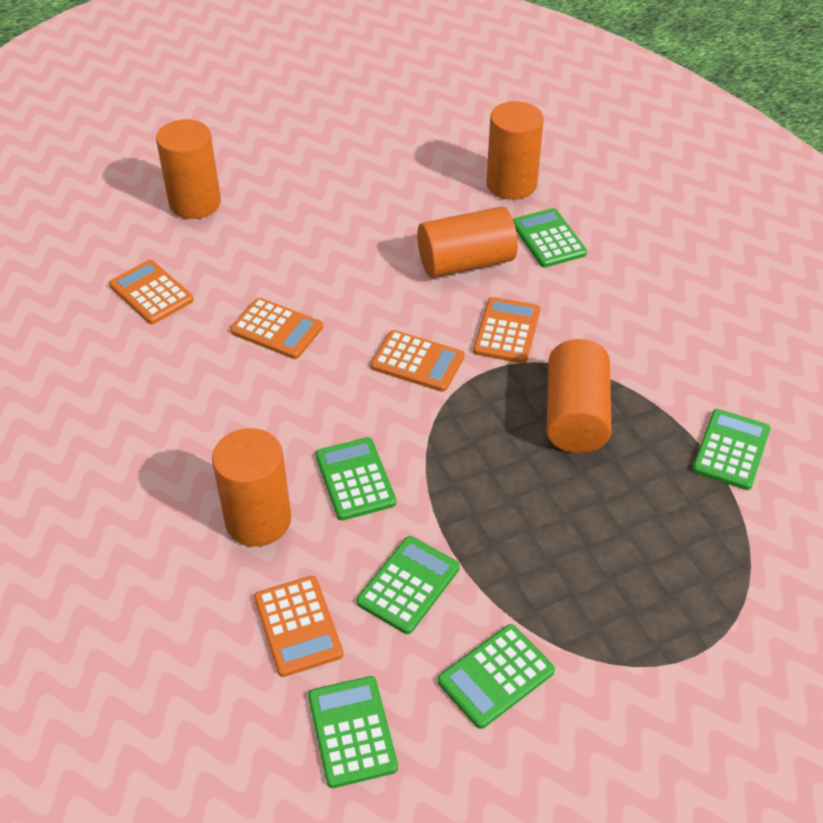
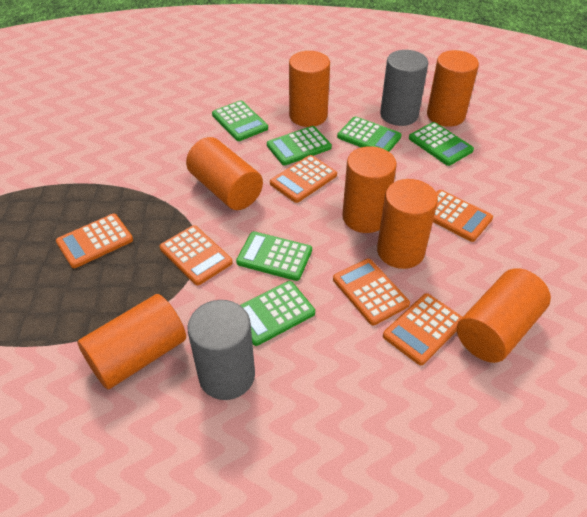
grey cylinder: none = 0 -> [187,300,255,400] [380,50,428,126] = 2
orange calculator: [109,260,194,324] [230,298,323,359] [254,576,344,677] [371,330,464,392] [473,297,540,363] = 5 -> [56,214,133,268] [160,225,233,285] [270,155,337,203] [333,259,410,325] [383,293,462,365] [433,190,493,242] = 6
orange cylinder: [156,119,221,219] [212,428,291,547] [417,207,518,278] [486,101,544,200] [547,339,612,453] = 5 -> [77,294,186,389] [186,137,263,210] [289,51,330,127] [342,146,397,233] [377,179,438,269] [427,50,479,127] [457,268,551,363] = 7

